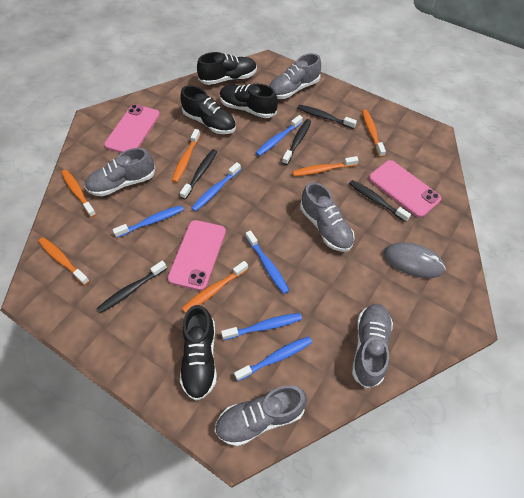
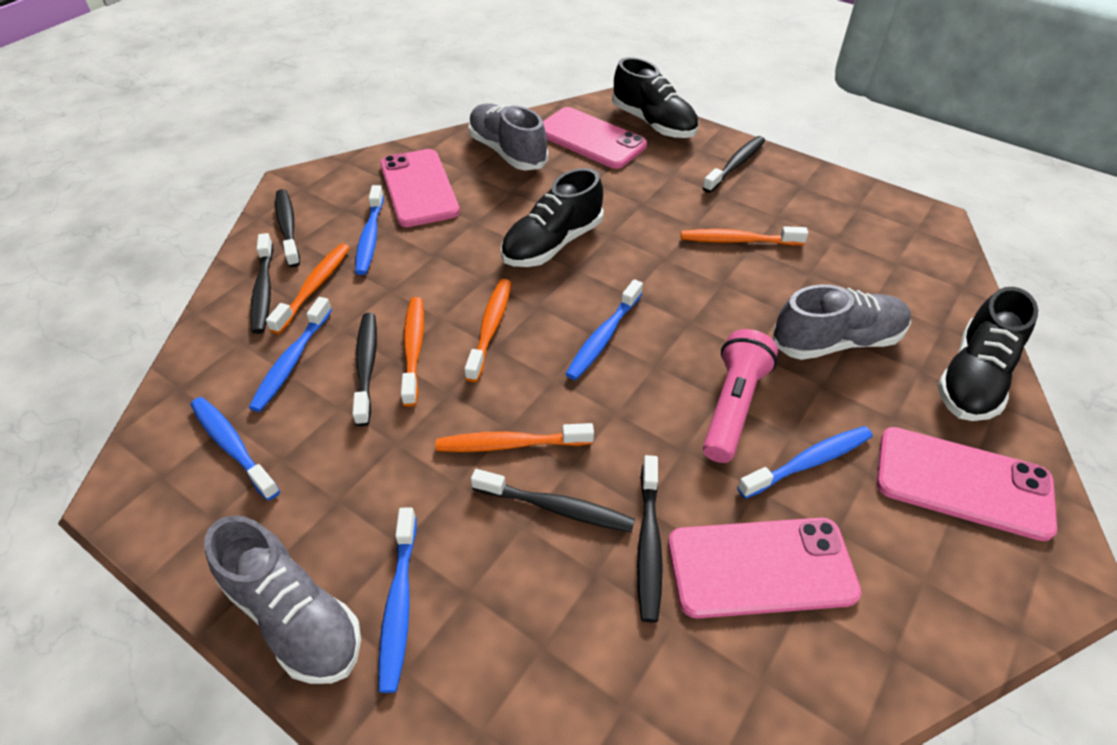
black shoe: [180,85,236,134] [180,305,217,401] [197,52,257,85] [220,84,278,118] = 4 -> [501,168,604,267] [612,57,698,138] [937,287,1038,421] = 3
black toothbrush: [97,261,167,313] [180,149,217,199] [282,119,311,165] [297,105,357,129] [349,180,411,222] = 5 -> [250,233,274,334] [275,189,300,268] [352,313,377,426] [471,469,635,532] [637,455,663,623] [703,136,765,193] = 6
grey mouse: [384,242,446,278] = 1 -> none = 0
grey shoe: [85,148,155,196] [215,385,307,446] [269,53,321,99] [300,182,354,252] [352,304,393,388] = 5 -> [204,515,361,684] [468,103,548,170] [773,285,911,360] = 3
orange toothbrush: [38,237,90,285] [61,170,97,218] [172,129,200,183] [182,261,248,313] [292,156,358,176] [362,109,386,157] = 6 -> [266,244,350,334] [401,297,424,407] [436,423,594,452] [464,279,511,382] [681,226,808,246] = 5
pink flashlight: none = 0 -> [703,329,778,463] = 1
pink phone: [104,104,160,153] [168,220,226,291] [369,160,441,218] = 3 -> [380,149,460,227] [543,107,647,169] [668,518,861,618] [877,427,1057,541] = 4

